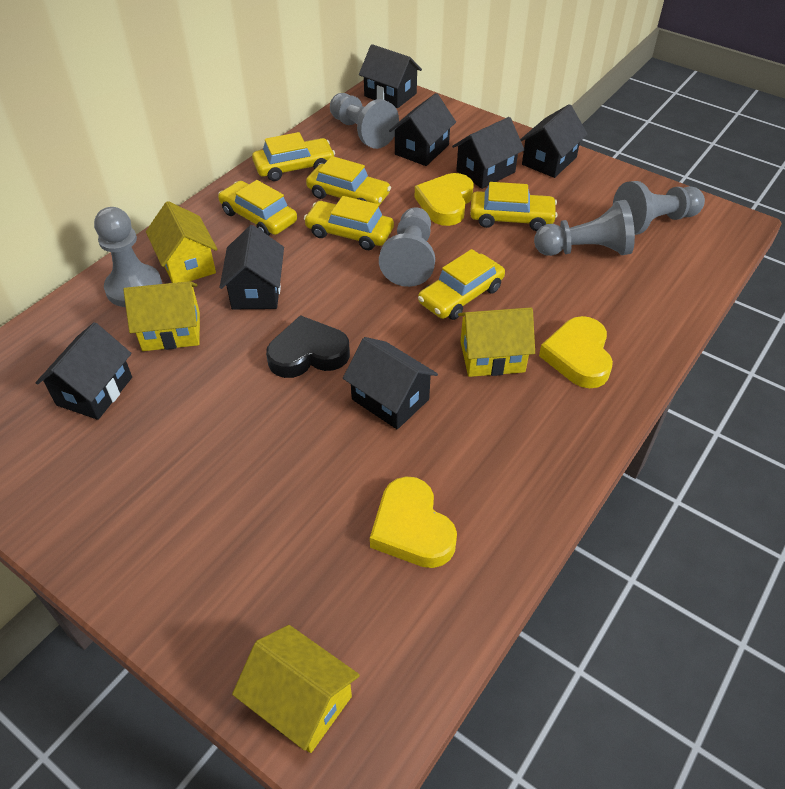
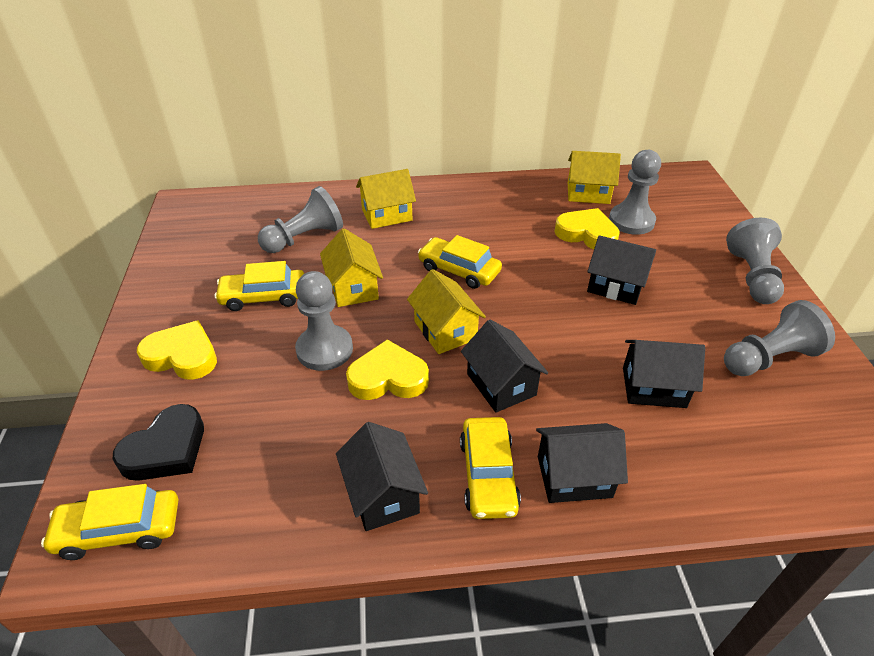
black house: [36,322,132,420] [220,225,284,309] [343,337,438,429] [359,44,422,108] [389,93,456,166] [452,117,524,189] [520,104,588,178] = 7 -> [336,422,428,531] [461,320,548,413] [536,423,628,503] [587,235,656,305] [623,340,705,408] = 5
yellow car: [218,180,297,236] [252,132,335,181] [304,196,394,250] [306,156,391,205] [418,249,505,320] [470,182,557,231] = 6 -> [41,484,178,560] [214,261,304,311] [418,235,502,289] [460,417,521,519] = 4

